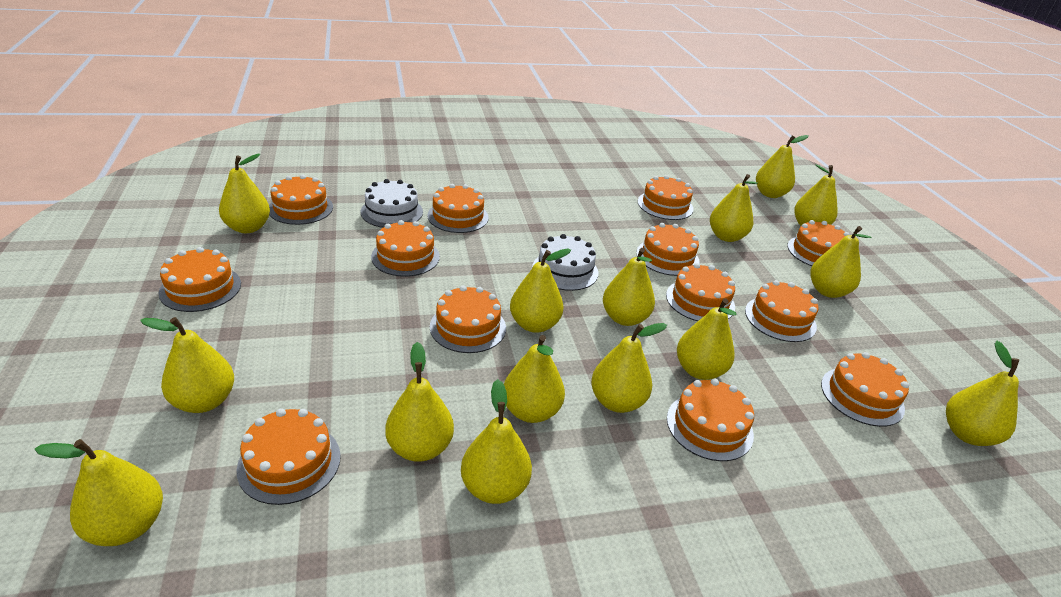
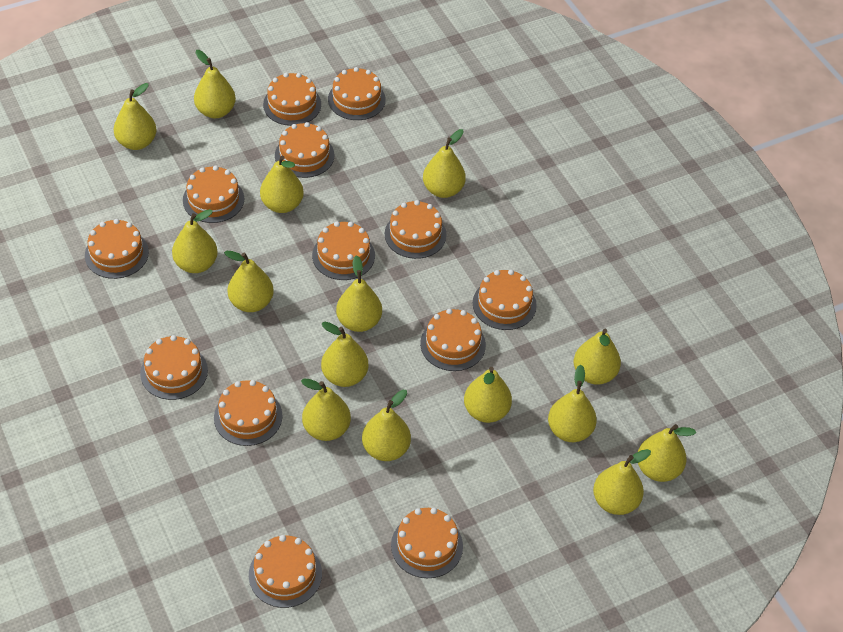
white cake: [360,179,423,228] [532,234,598,291] = 2 -> none = 0

